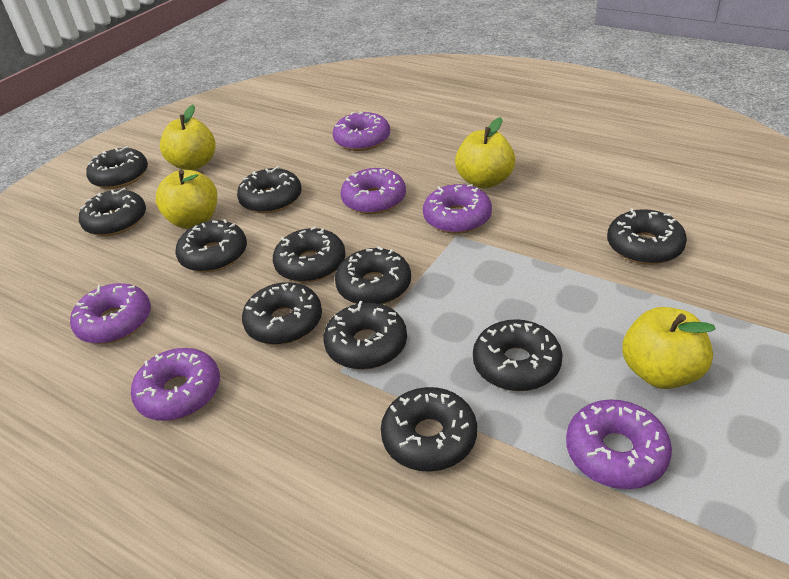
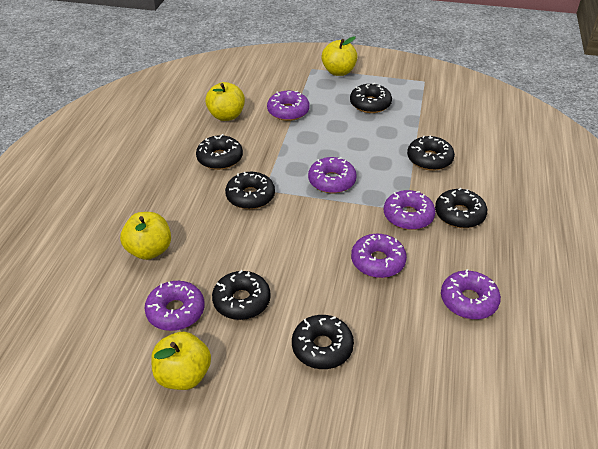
black donut: [79,188,146,236] [86,146,148,189] [175,219,247,272] [237,166,302,214] [242,282,322,345] [273,226,345,282] [323,301,407,370] [335,246,411,305] [381,387,477,472] [473,319,562,391] [607,209,687,265] = 11 -> [196,134,243,170] [212,270,271,320] [225,172,275,209] [292,315,354,369] [350,83,392,113] [407,135,455,171] [435,187,487,228] = 7

